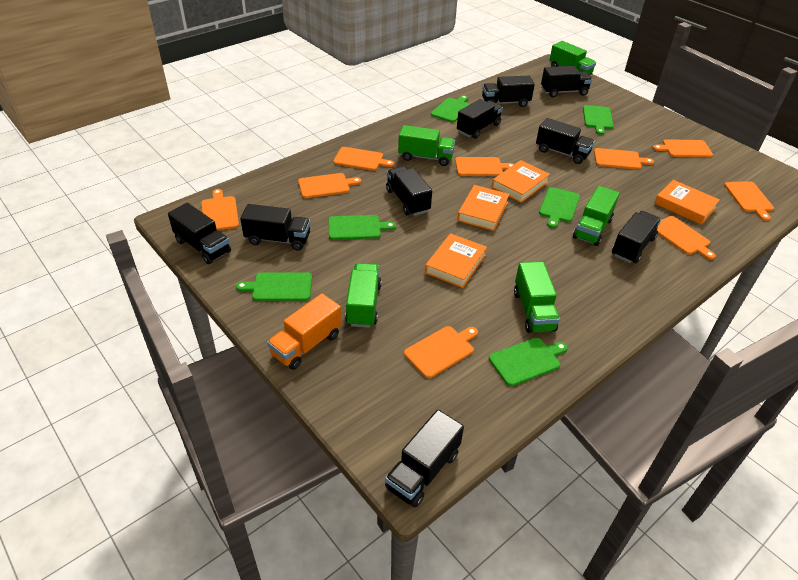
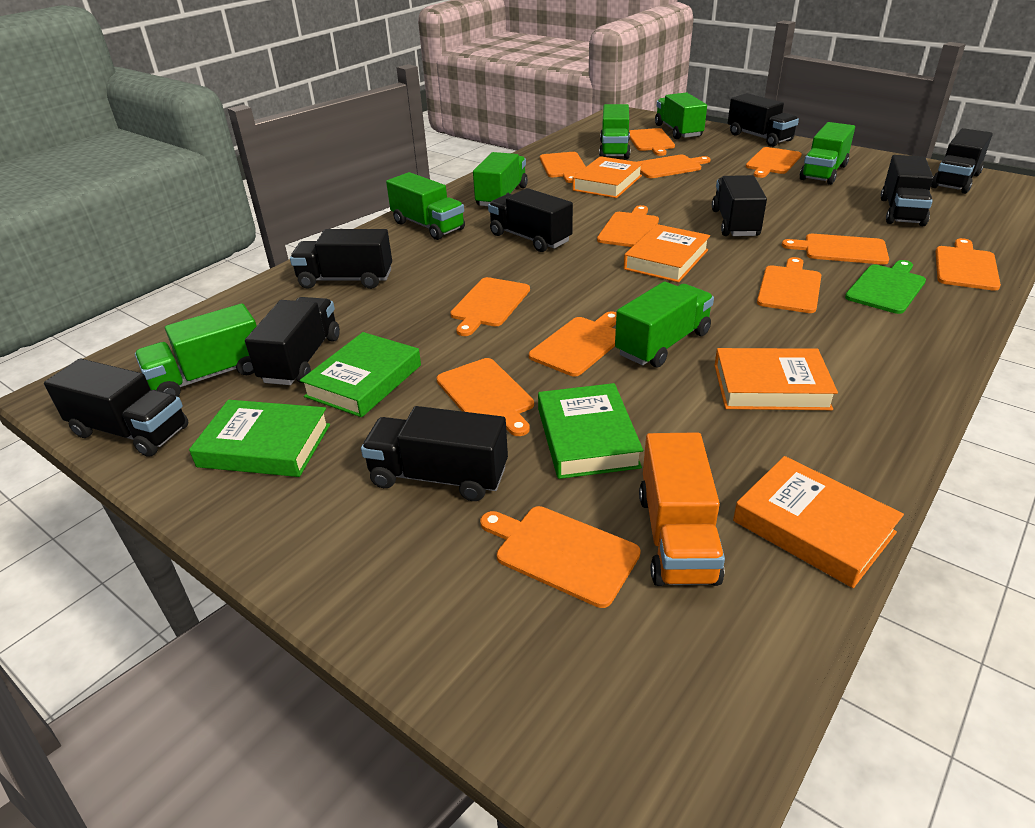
green book: none = 0 -> [189,400,330,477] [300,332,421,417] [538,383,643,479] = 3
green cutting board: [236,272,312,301] [328,215,396,240] [431,95,470,122] [489,338,568,386] [539,187,580,228] [583,105,614,135] = 6 -> [845,260,926,314] = 1
green truck: [345,263,382,328] [398,125,455,166] [514,262,560,333] [549,41,596,75] [573,186,620,246] = 5 -> [135,303,257,397] [386,172,465,240] [473,152,528,206] [599,104,631,159] [615,281,714,367] [655,92,707,139] [800,122,855,185] = 7
orange cutting board: [201,189,239,231] [298,173,362,198] [333,147,394,171] [404,326,478,378] [455,157,514,176] [594,148,654,170] [653,139,713,158] [657,216,716,260] [724,181,774,221] = 9 -> [436,358,534,436] [450,277,530,336] [480,506,641,608] [529,312,617,376] [540,152,586,183] [597,205,659,247] [629,128,675,156] [638,155,711,178] [746,147,802,178] [757,257,821,313] [782,234,889,265] [935,238,1001,291] = 12

